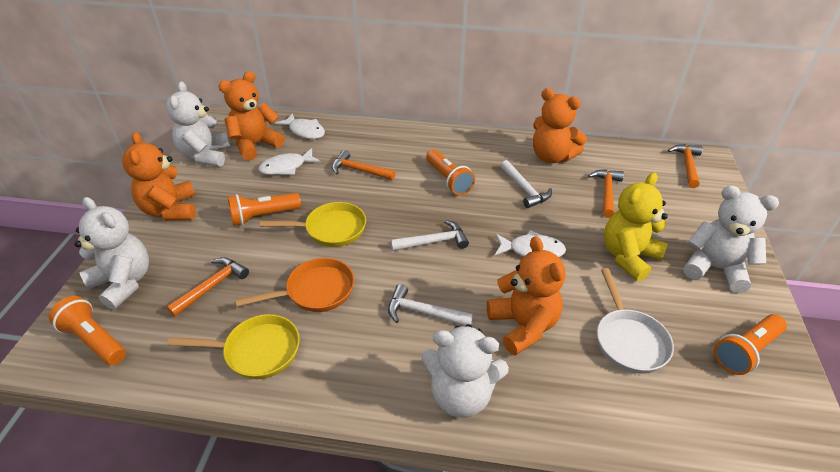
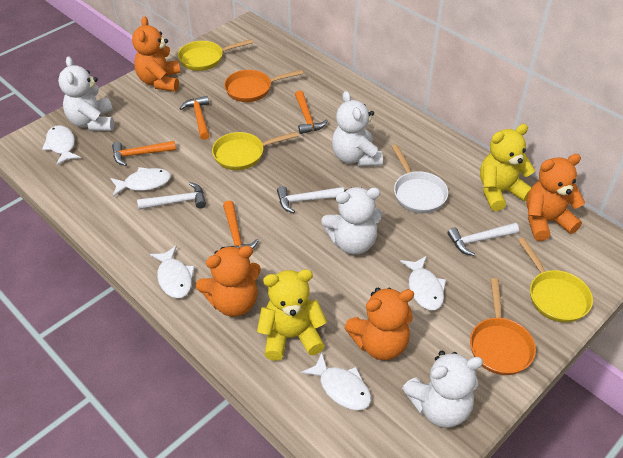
orange flashlight: [49,296,126,365] [228,193,301,226] [426,149,475,195] [714,314,787,375] = 4 -> none = 0
orange pan: [235,258,354,312] = 1 -> [224,70,303,102] [470,278,536,375] = 2
white fish: [259,148,321,175] [275,113,325,139] [495,230,566,257] = 3 -> [42,125,81,166] [110,167,171,197] [150,246,195,298] [301,353,371,410] [400,256,446,310] = 5
yellow pan: [168,314,300,379] [260,202,366,247] = 2 -> [178,39,253,71] [212,131,298,170] [518,238,593,323] = 3
yellow teddy bear: [604,172,668,282] = 1 -> [257,269,327,361] [480,124,535,211] = 2

